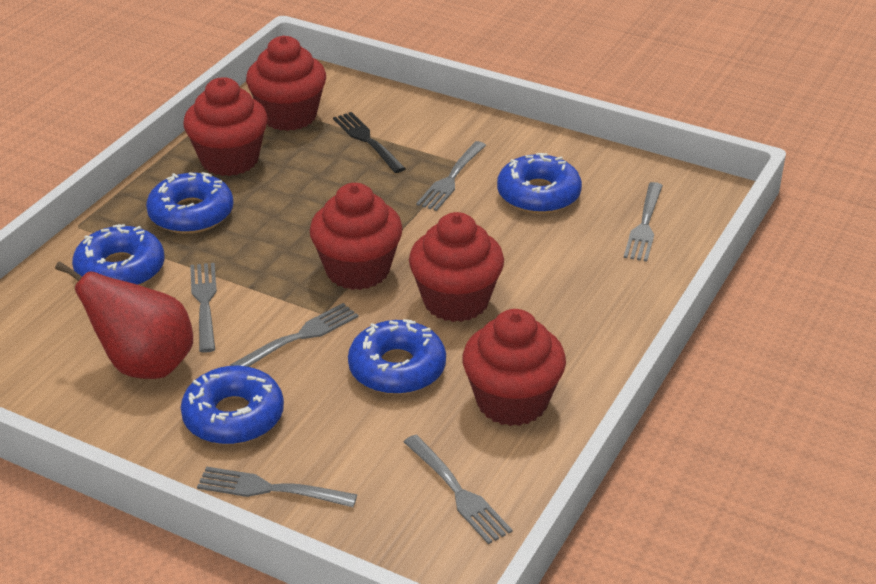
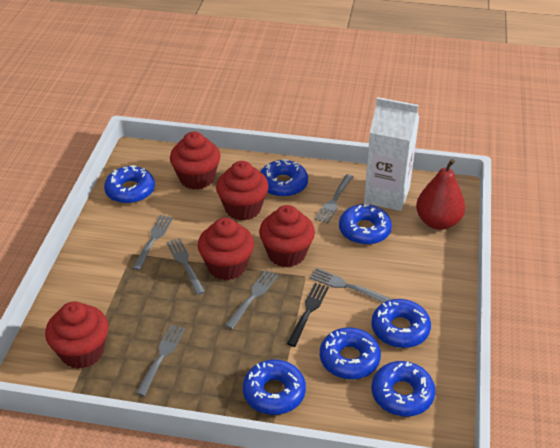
blue donut: [72,224,164,286] [146,172,233,234] [181,366,284,445] [348,319,446,395] [497,153,582,214] = 5 -> [104,166,155,204] [243,360,306,415] [261,159,308,197] [320,327,381,379] [339,203,392,245] [371,299,431,348] [371,361,435,416] = 7
white carton: none = 0 -> [364,97,419,211] = 1

